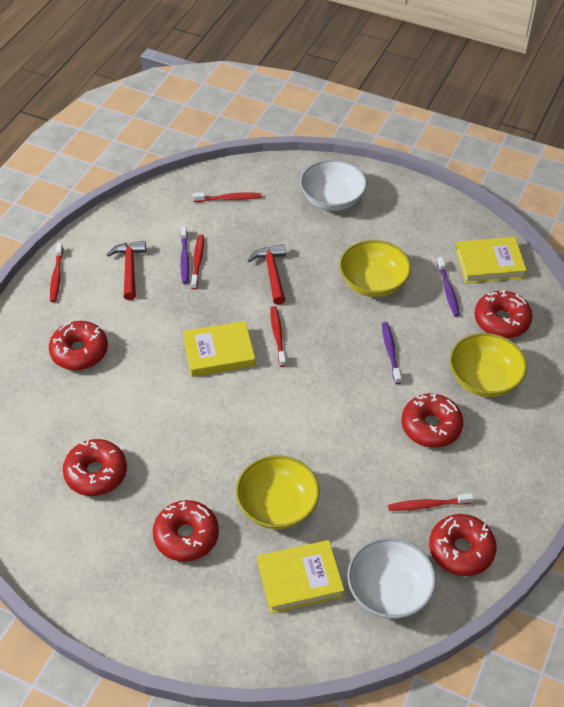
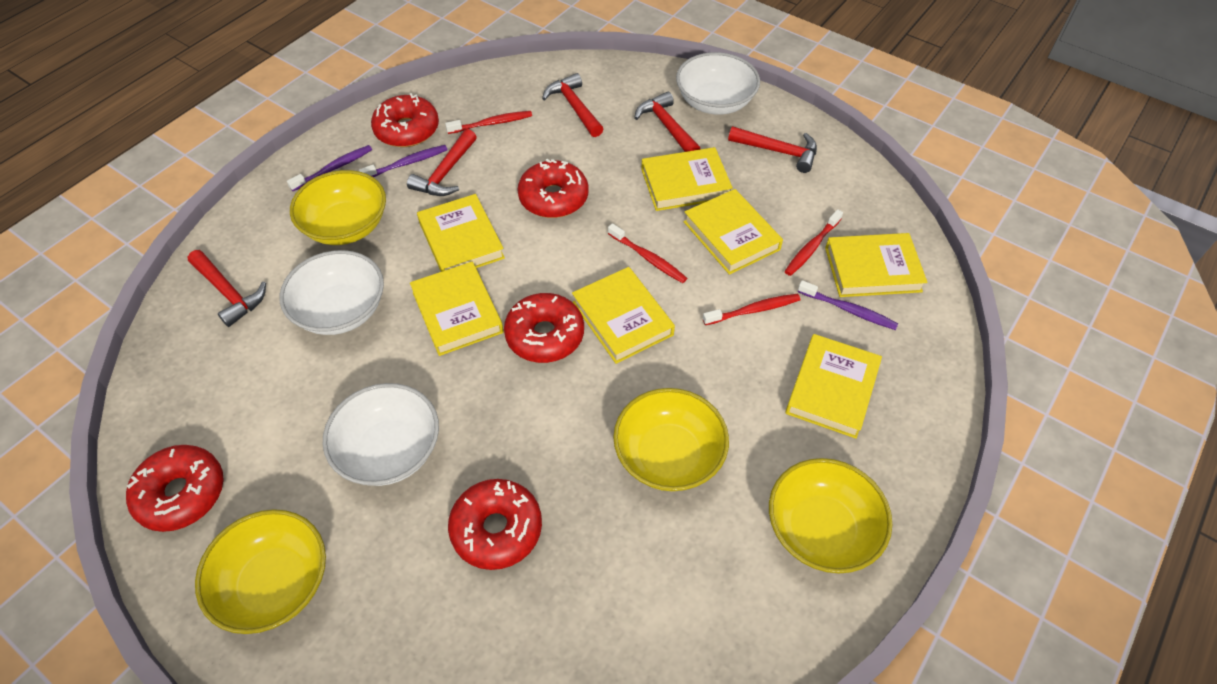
red donut: [49,321,108,370] [63,439,127,496] [153,500,219,562] [401,393,463,448] [429,514,497,576] [475,290,533,338] = 6 -> [126,445,224,532] [371,93,439,147] [448,479,542,570] [504,293,584,363] [517,159,589,218] = 5
red hammer: [107,241,146,300] [248,244,286,305] = 2 -> [187,250,266,327] [407,129,477,196] [542,73,603,137] [634,92,700,152] [728,126,817,173] = 5
red toothbrush: [50,243,63,302] [191,235,204,290] [193,193,262,202] [271,306,286,367] [388,493,474,511] = 5 -> [445,111,532,134] [608,223,687,283] [703,294,800,325] [784,209,843,276] = 4
white bowl: [300,159,367,211] [347,538,436,619] = 2 -> [280,250,384,335] [323,383,439,486] [676,52,760,115] = 3
yellow book: [183,321,255,377] [257,540,344,614] [455,237,527,284] = 3 -> [410,262,504,356] [417,194,505,272] [572,267,675,364] [641,147,733,211] [684,189,783,275] [785,334,882,439] [825,233,927,297] = 7
yellow bowl: [236,455,320,529] [339,240,411,297] [450,333,527,397] = 3 -> [195,509,326,634] [290,170,386,245] [613,388,729,491] [769,458,892,573] = 4

